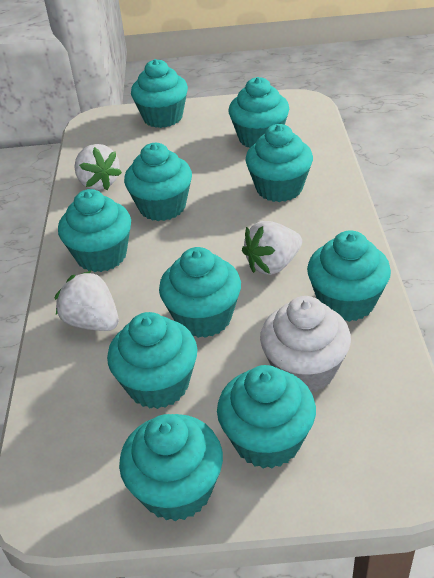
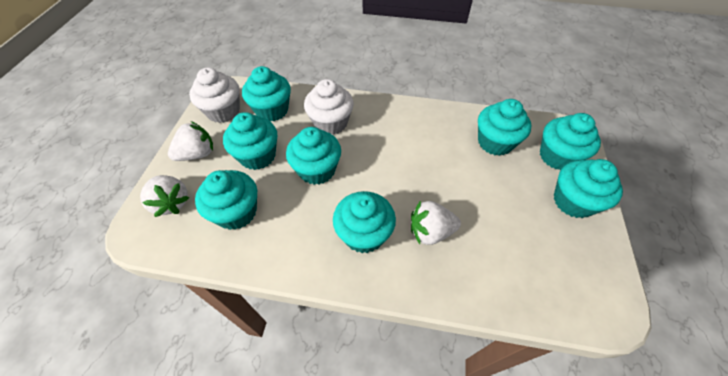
turquoise cupcake: [58,189,131,272] [107,312,197,409] [119,414,223,521] [124,143,192,221] [131,59,188,128] [159,247,241,338] [217,365,316,468] [229,77,289,148] [245,124,313,202] [307,230,391,322] = 10 -> [195,170,257,230] [223,112,278,170] [242,66,291,122] [286,127,341,185] [333,191,396,253] [478,99,532,156] [540,113,601,170] [554,159,623,218] = 8
white cupcake: [260,296,351,392] = 1 -> [189,68,240,123] [304,79,354,135] = 2

